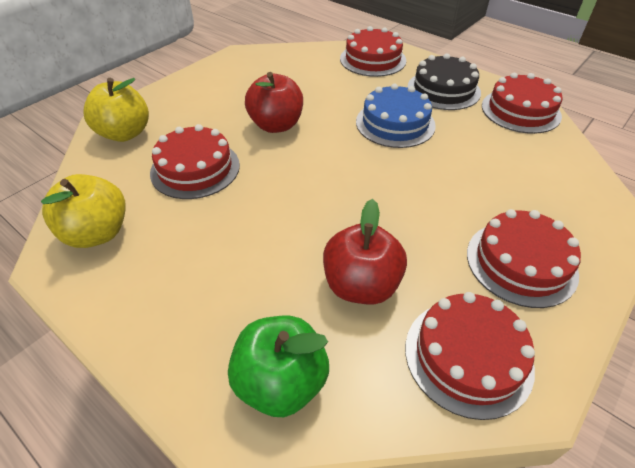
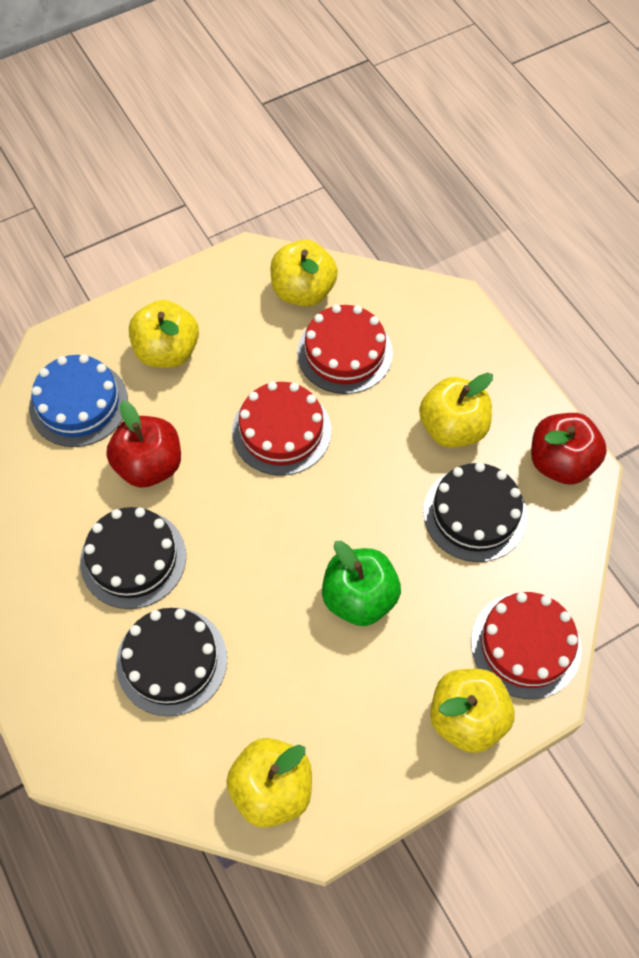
black cake: [407,53,481,110] = 1 -> [80,507,186,609] [116,608,227,716] [423,462,527,562] = 3
red cake: [150,124,240,199] [340,26,406,77] [405,292,535,420] [467,209,581,308] [482,73,562,134] = 5 -> [232,381,332,476] [297,304,393,394] [471,592,582,699] = 3
yellow apple: [41,174,126,248] [83,78,149,142] = 2 -> [129,300,199,368] [226,738,312,828] [270,240,338,307] [419,373,493,448] [430,669,514,753] = 5

